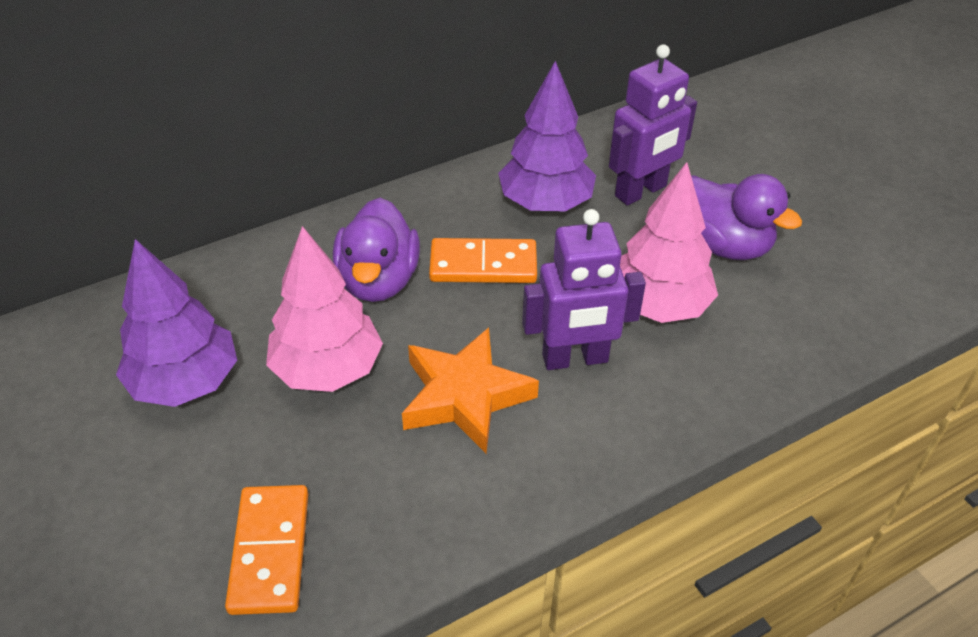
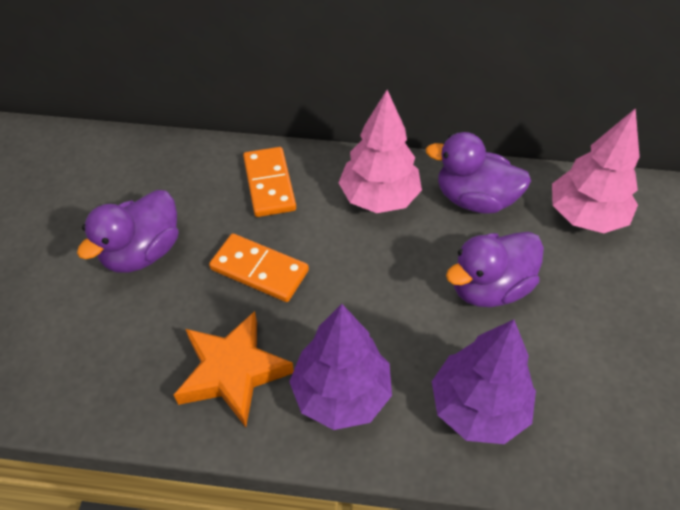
purple duck: [333,198,420,302] [691,174,802,260] = 2 -> [77,190,178,273] [426,132,531,214] [446,232,544,307] = 3
purple robot: [522,209,646,370] [609,44,697,205] = 2 -> none = 0

